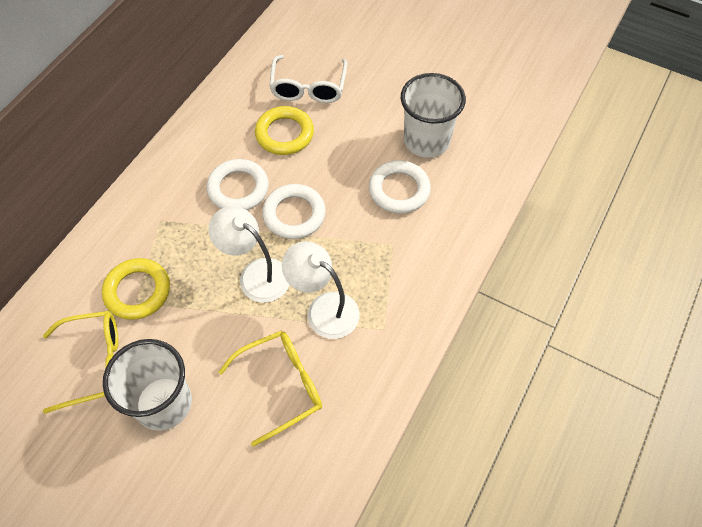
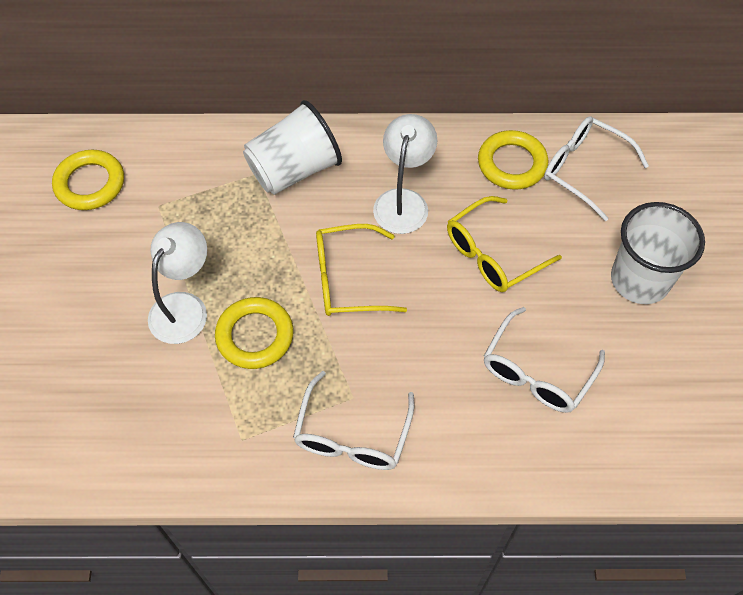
white glasses: [269,55,347,103] = 1 -> [293,371,414,470] [484,307,605,413] [544,116,649,221] = 3
white ring: [207,159,269,210] [262,184,326,239] [369,160,431,214] = 3 -> none = 0
yellow ring: [102,258,170,320] [255,106,314,155] = 2 -> [52,150,124,210] [215,297,294,369] [478,130,548,190] = 3

